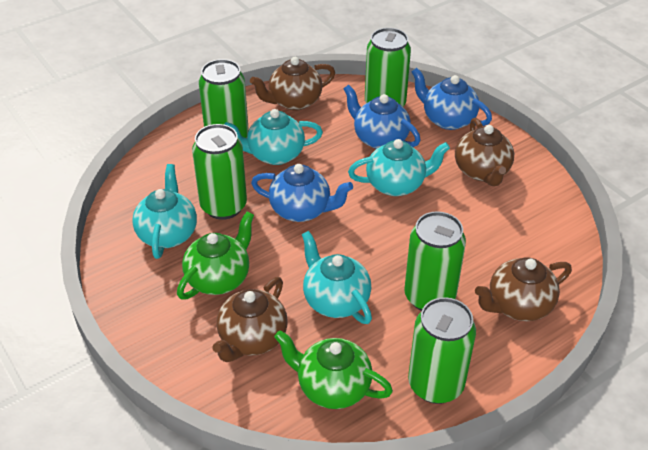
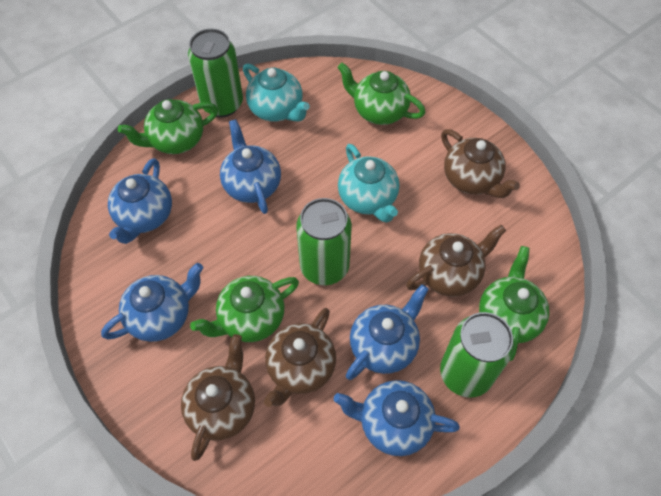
blue teapot: [251,164,353,222] [343,85,421,149] [412,68,492,130] = 3 -> [101,263,203,342] [108,158,172,244] [220,119,281,214] [334,380,460,456] [346,284,429,380] = 5
green can: [192,124,247,220] [199,59,249,138] [365,28,411,106] [404,211,466,311] [408,297,476,404] = 5 -> [188,29,243,117] [296,198,352,285] [440,312,514,398] = 3
green teapot: [177,211,254,299] [274,330,393,409] = 2 -> [118,99,218,154] [190,276,299,342] [337,62,426,125] [479,246,549,361] = 4
turquoise teapot: [132,164,197,259] [224,109,323,165] [302,231,372,324] [348,139,450,196] = 4 -> [243,64,310,122] [338,144,399,223] = 2

